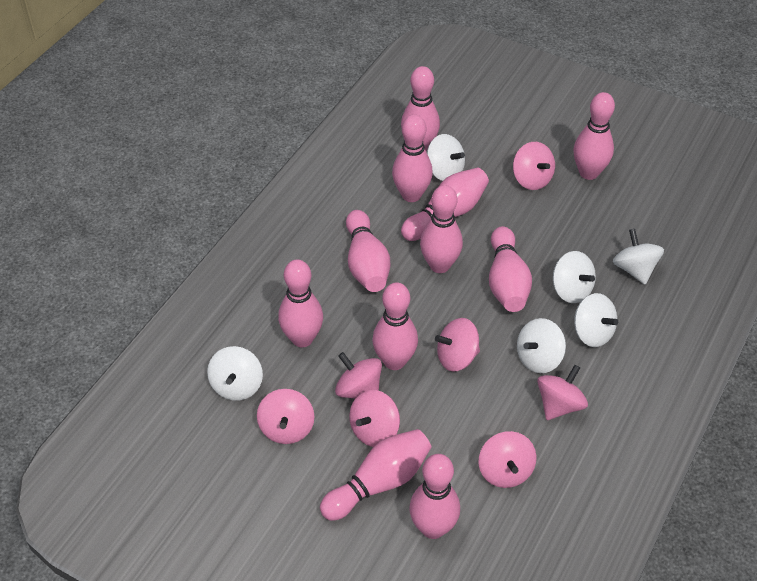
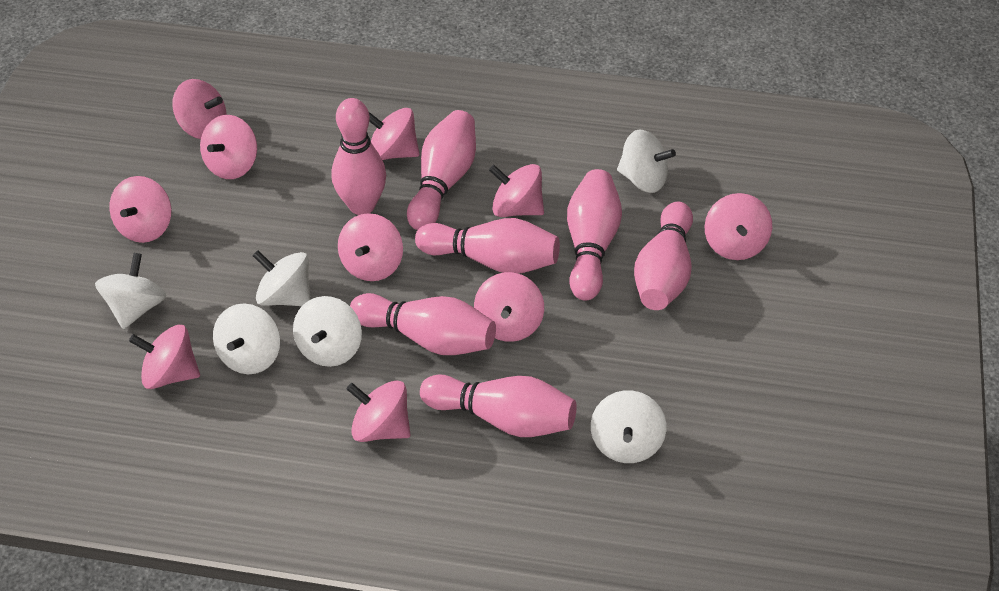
pink bowling pin: [278,259,323,347] [320,429,431,521] [346,210,390,292] [372,282,418,370] [392,114,433,202] [401,66,440,151] [401,168,489,241] [409,454,460,539] [420,185,463,273] [489,226,532,312] [573,92,615,180] = 11 -> [332,98,386,215] [350,293,496,355] [407,110,476,230] [415,218,560,274] [420,375,577,437] [567,169,622,300] [634,202,693,310] = 7
pink spinning top: [257,389,314,444] [335,352,382,398] [349,390,400,447] [435,318,480,372] [479,431,536,488] [513,142,555,190] [537,365,588,420] = 7 -> [109,176,171,243] [129,325,200,389] [172,79,227,139] [200,115,257,179] [338,213,403,281] [347,381,411,442] [368,108,419,160] [474,272,544,342] [489,164,544,217] [704,193,772,260] = 10

